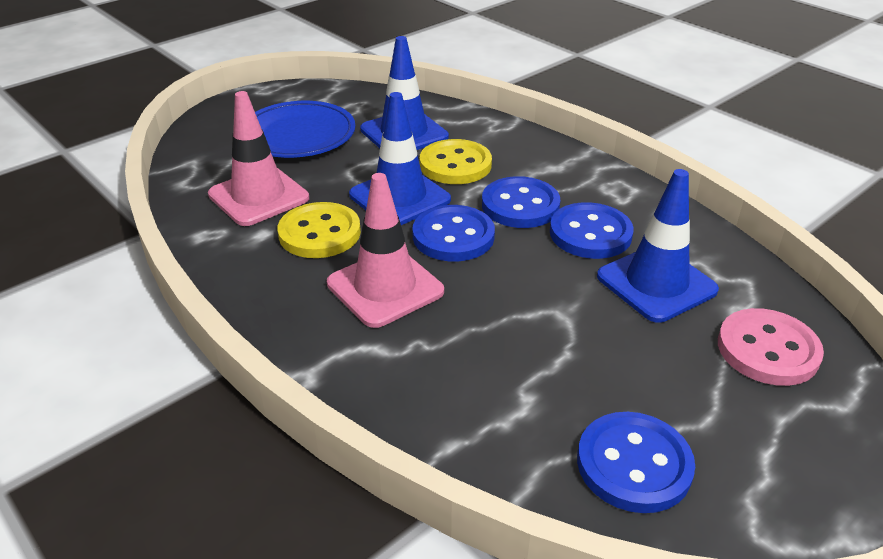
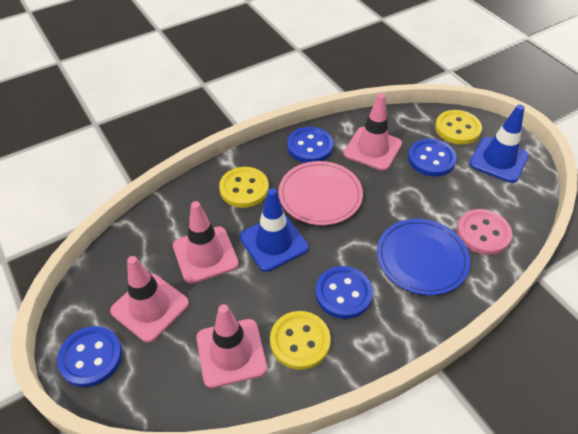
blue traffic cone: [349,92,451,225] [360,36,449,150] [597,169,719,323] = 3 -> [239,189,309,272] [469,104,529,183] = 2
pink plate: none = 0 -> [279,161,363,225] = 1
pink traffic cone: [208,91,309,226] [327,173,444,328] = 2 -> [110,256,189,343] [173,201,239,284] [196,304,267,388] [344,93,402,171] = 4
yellow button: [278,202,361,258] [419,139,492,184] = 2 -> [219,167,269,208] [270,311,331,370] [435,110,482,145] = 3

